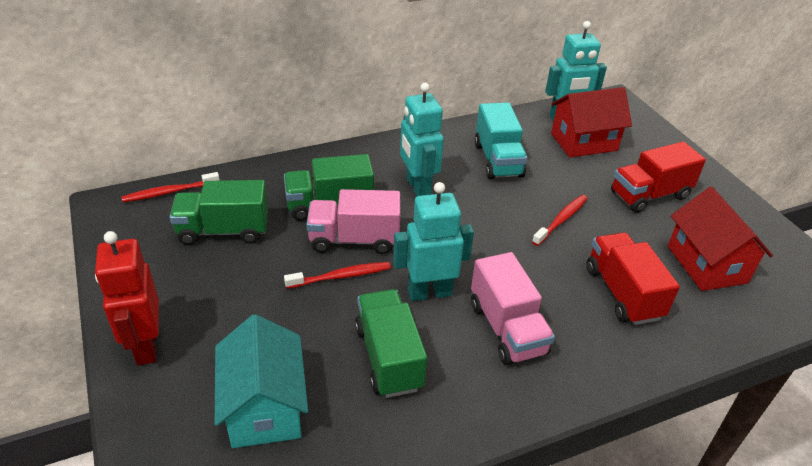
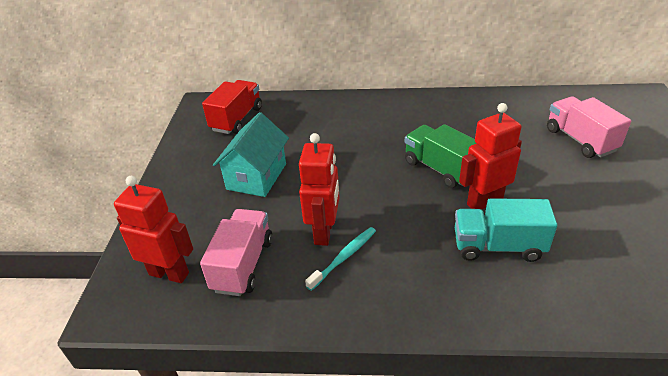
green truck: [170,180,268,245] [284,154,374,221] [355,289,427,398] = 3 -> [405,124,476,188] = 1
red house: [551,87,632,158] [668,187,773,291] = 2 -> none = 0
red robot: [95,231,159,365] = 1 -> [114,176,193,283] [299,133,339,246] [459,103,522,210] = 3
red toothbrush: [122,172,220,202] [284,262,391,289] [532,195,588,246] = 3 -> none = 0
red truck: [587,232,680,325] [611,141,706,213] = 2 -> [202,80,262,134] = 1
turquoise robot: [393,182,474,301] [400,83,444,196] [545,21,607,122] = 3 -> none = 0
turquoise toothbrush: none = 0 -> [305,227,376,291] = 1

